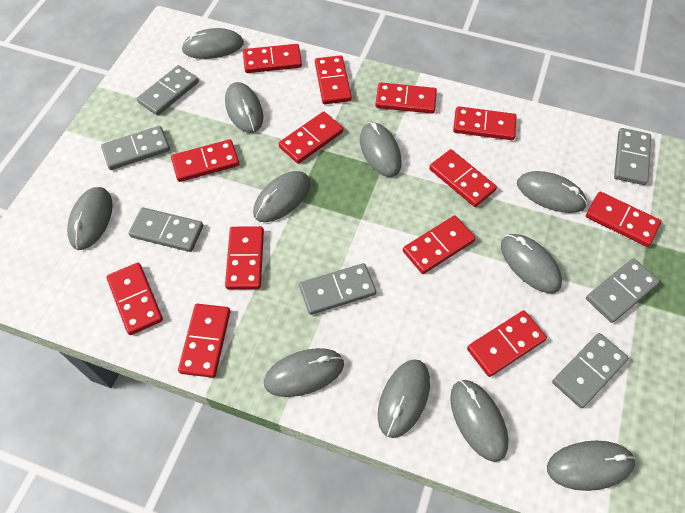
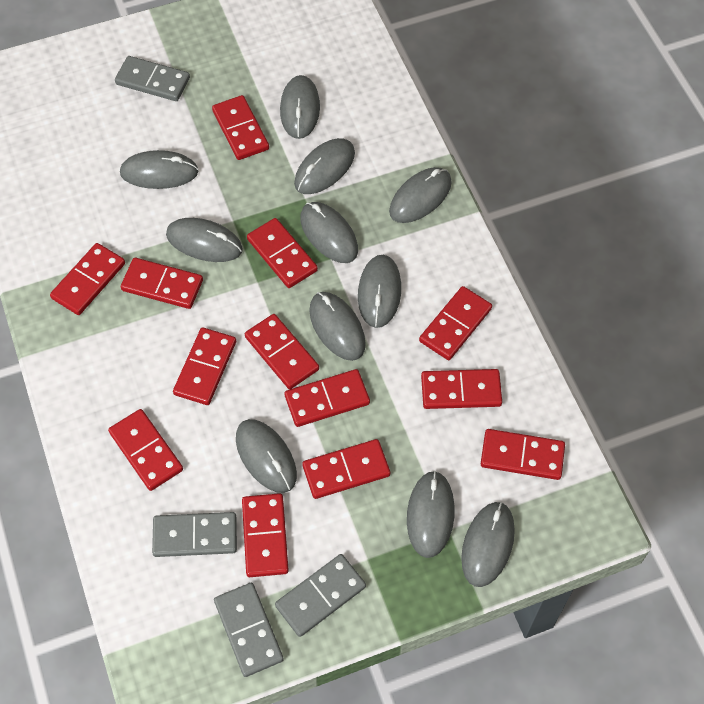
grey domino: [101,126,170,170] [129,207,203,252] [137,65,199,116] [299,263,376,315] [552,333,628,408] [586,258,660,323] [614,128,651,185] = 7 -> [115,56,190,101] [152,512,237,557] [214,583,284,677] [275,554,366,637] = 4

